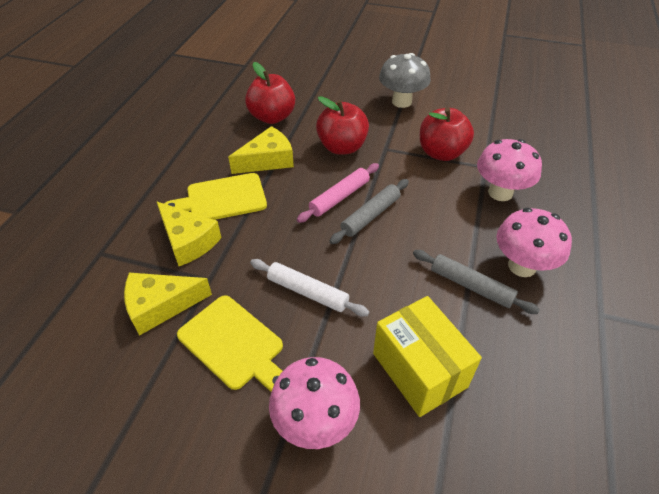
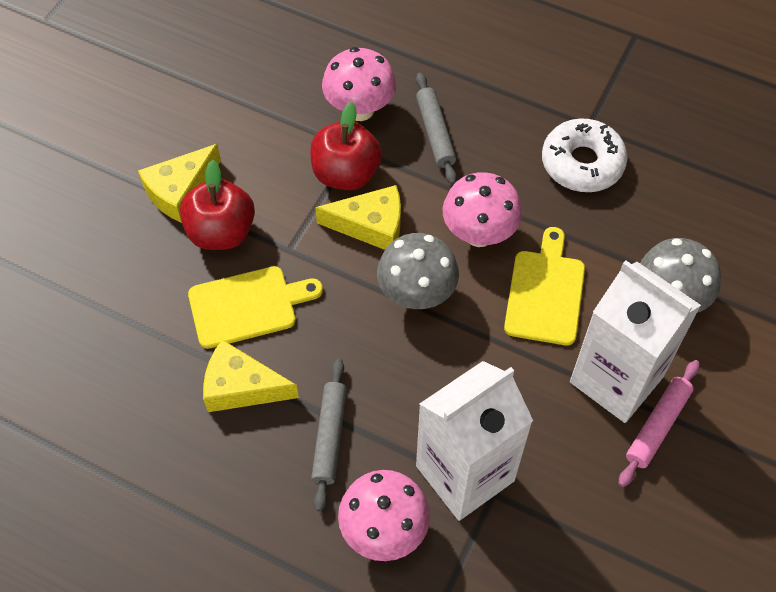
grey mushroom: [379,53,431,108] = 1 -> [377,233,459,309] [640,238,721,313] = 2
red apple: [245,62,295,124] [316,96,369,155] [420,107,474,161] = 3 -> [180,160,255,250] [310,102,382,190] = 2
white carton: none = 0 -> [416,361,533,521] [570,260,701,423] = 2
white donut: none = 0 -> [542,118,628,192] = 1
white rolling pin: [250,259,369,317] = 1 -> none = 0
yellow box: [373,296,482,417] = 1 -> none = 0

